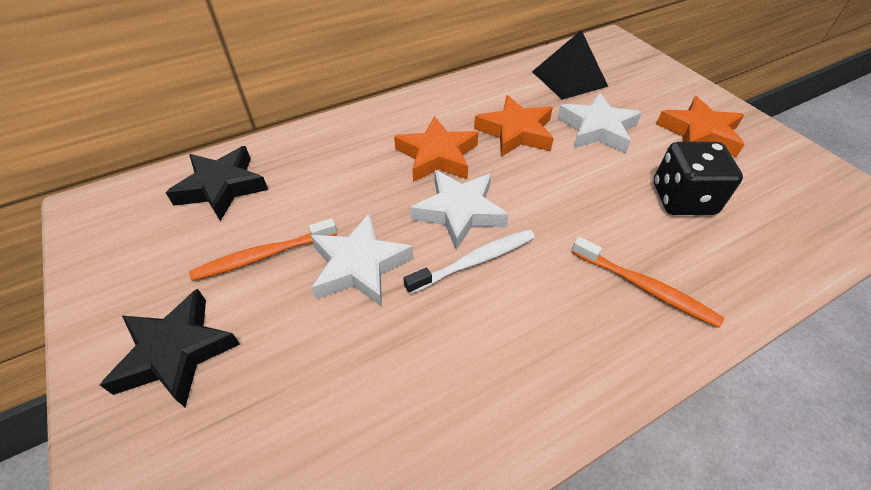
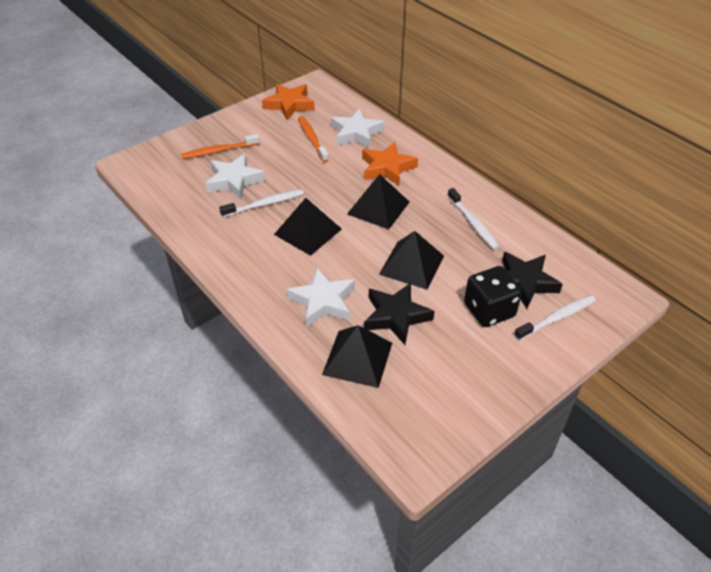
black pyramid: [532,30,608,100] = 1 -> [274,198,342,256] [322,325,392,388] [347,174,409,229] [379,231,444,290] = 4
orange star: [394,116,479,182] [474,95,554,157] [656,96,745,157] = 3 -> [262,84,315,120] [362,142,418,186] = 2
white toothbrush: [403,229,535,294] = 1 -> [219,189,304,217] [448,188,499,250] [514,295,596,341] = 3

